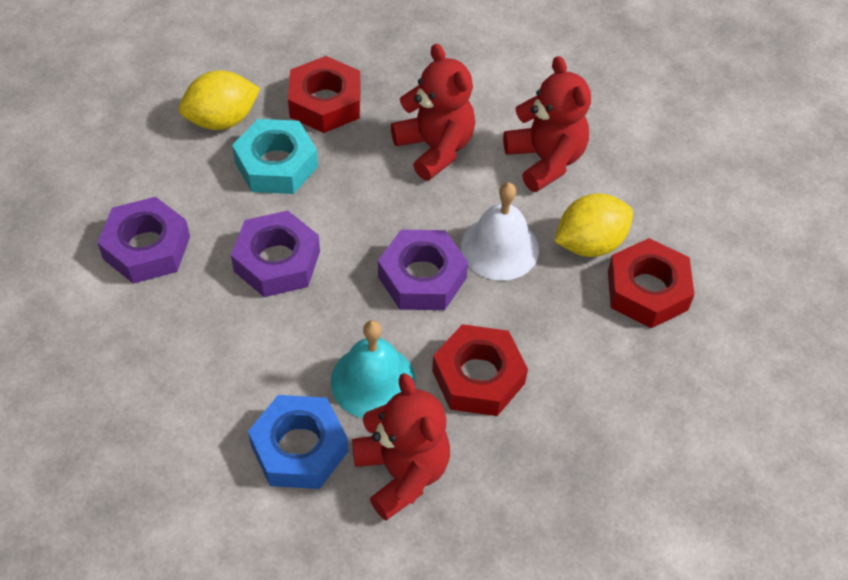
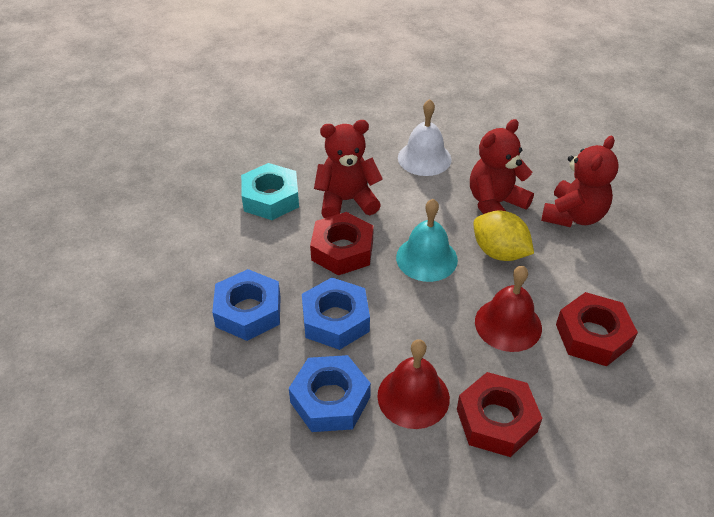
blue nut: [248,395,348,489] = 1 -> [212,269,281,341] [289,355,371,432] [302,277,370,350] = 3
purple nut: [97,197,190,284] [231,210,320,297] [378,230,468,310] = 3 -> none = 0
red bell: none = 0 -> [377,339,450,429] [475,266,542,352] = 2
yellow lemon: [179,70,260,130] [554,193,633,257] = 2 -> [473,211,534,261] = 1

